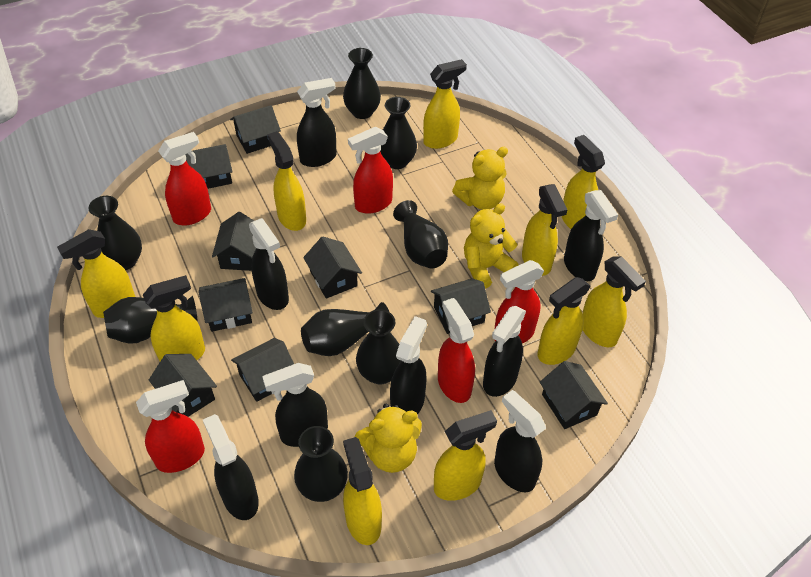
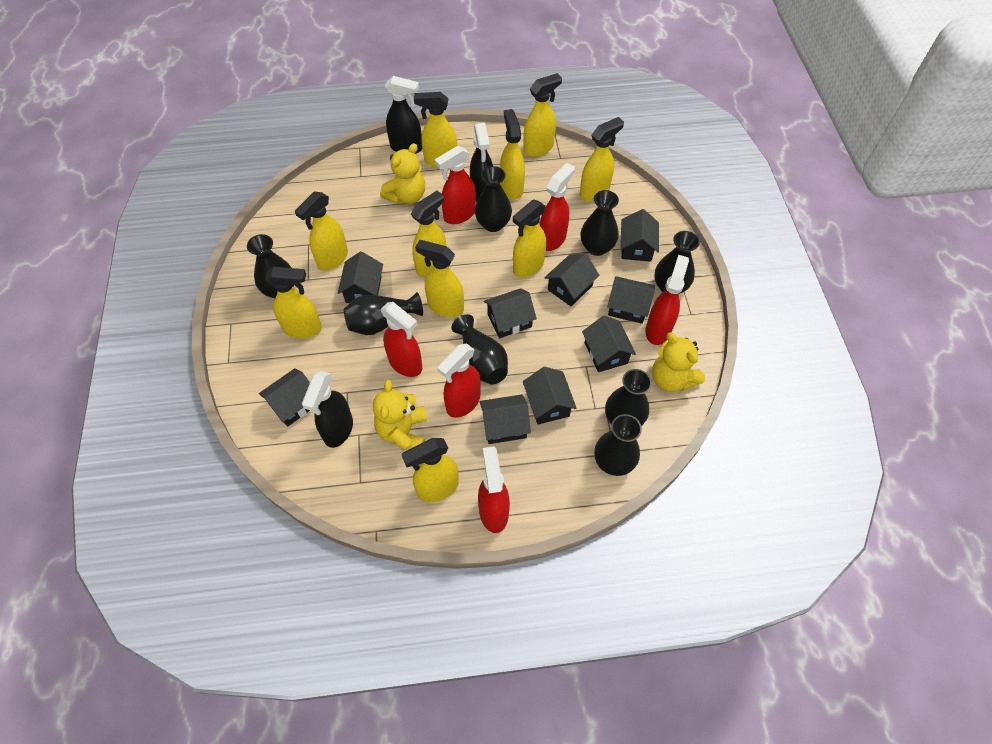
black spray bottle: [203,414,259,520] [249,218,289,310] [263,363,328,447] [297,78,336,167] [390,316,427,414] [483,306,526,397] [494,390,546,492] [564,190,618,281] = 8 -> [302,371,353,448] [385,76,422,154] [470,123,493,202] = 3
red spray bottle: [136,380,205,473] [158,132,211,225] [348,127,393,214] [438,298,475,403] [494,260,544,344] = 5 -> [381,302,422,377] [435,146,476,224] [437,344,481,418] [478,447,510,533] [539,163,575,251] [646,255,689,345] = 6

